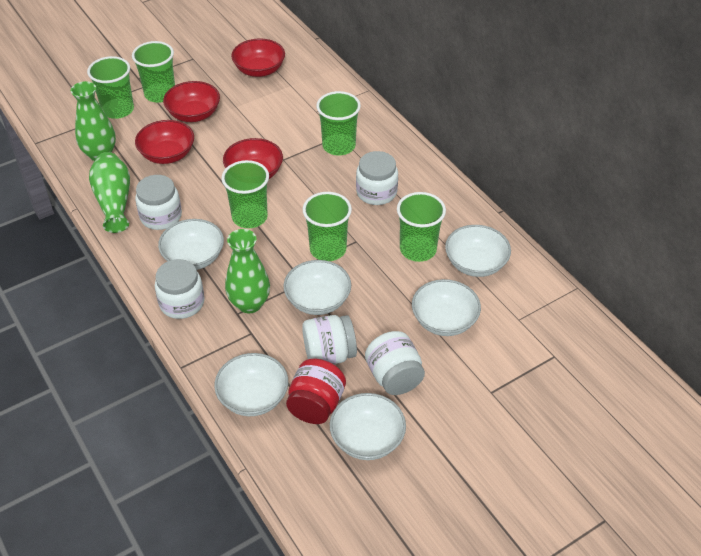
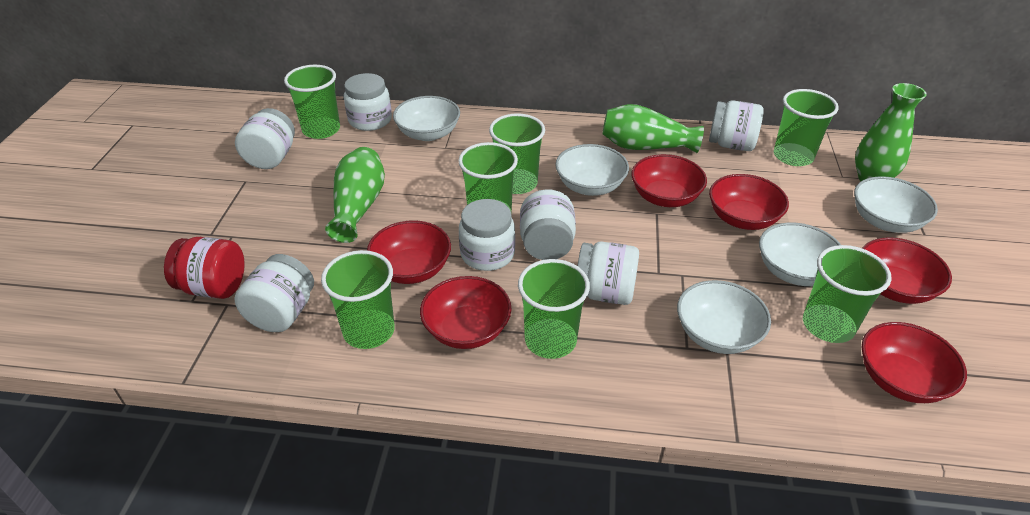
green cup: [87,56,134,119] [132,41,175,103] [222,160,269,228] [303,192,352,261] [316,91,361,156] [397,192,446,262] = 6 -> [284,65,340,139] [321,250,395,349] [458,142,518,212] [489,113,545,194] [518,259,590,359] [774,89,839,166] [803,245,891,343] = 7
red bowl: [135,120,194,164] [163,81,220,122] [223,138,283,179] [231,39,285,77] = 4 -> [367,220,451,284] [420,276,512,349] [631,154,707,207] [709,174,789,230] [862,237,952,304] [862,322,967,403] = 6
white bowl: [158,219,224,270] [214,353,288,416] [283,260,351,315] [330,393,406,460] [412,279,481,336] [445,225,511,277] = 6 -> [393,96,460,141] [555,144,629,196] [677,280,771,354] [759,223,841,286] [854,176,938,233] = 5
white jar: [135,175,182,230] [155,259,204,319] [302,315,357,364] [356,151,398,205] [365,331,425,395] = 5 -> [234,254,314,332] [235,108,295,169] [344,73,392,131] [459,199,515,271] [520,189,576,260] [577,241,639,305] [709,100,764,151] = 7

